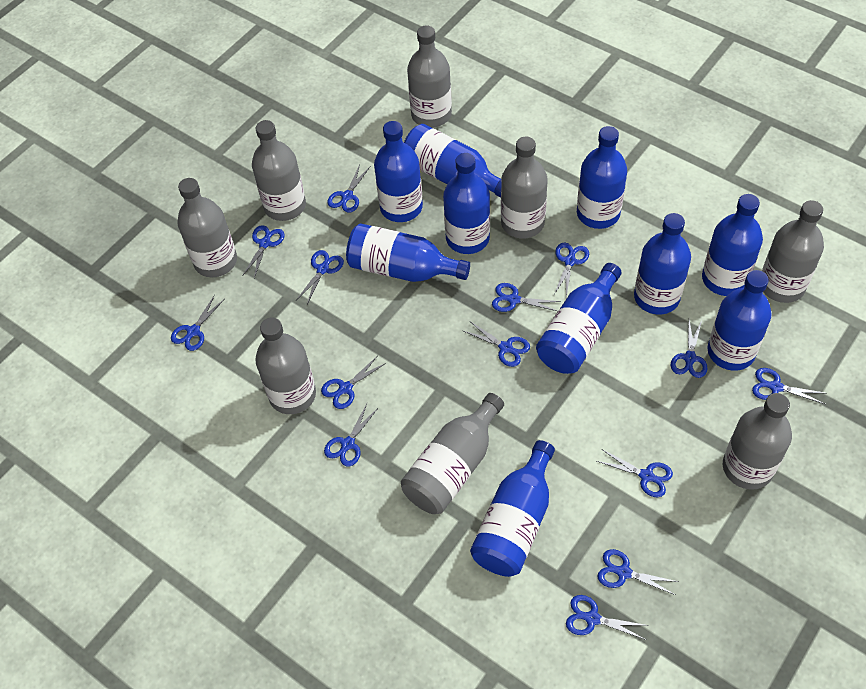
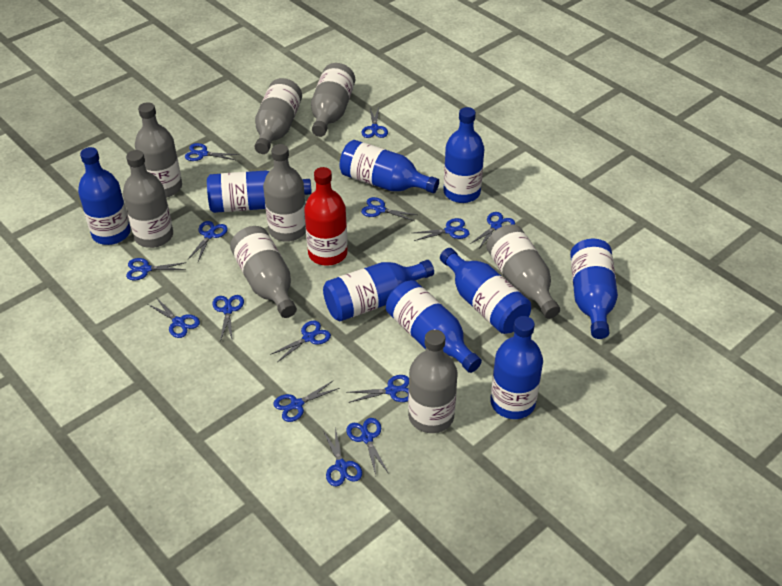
blue bottle: [346,223,470,282] [374,121,423,222] [404,124,501,198] [443,153,490,254] [470,440,555,577] [536,263,622,374] [577,126,627,229] [634,213,691,314] [702,194,763,296] [707,270,772,371] = 10 -> [78,147,131,245] [207,170,312,213] [323,260,434,321] [340,140,439,193] [386,280,482,373] [440,248,531,334] [444,107,484,203] [490,316,543,419] [570,239,618,339] = 9
red bottle: none = 0 -> [304,167,348,266] = 1

